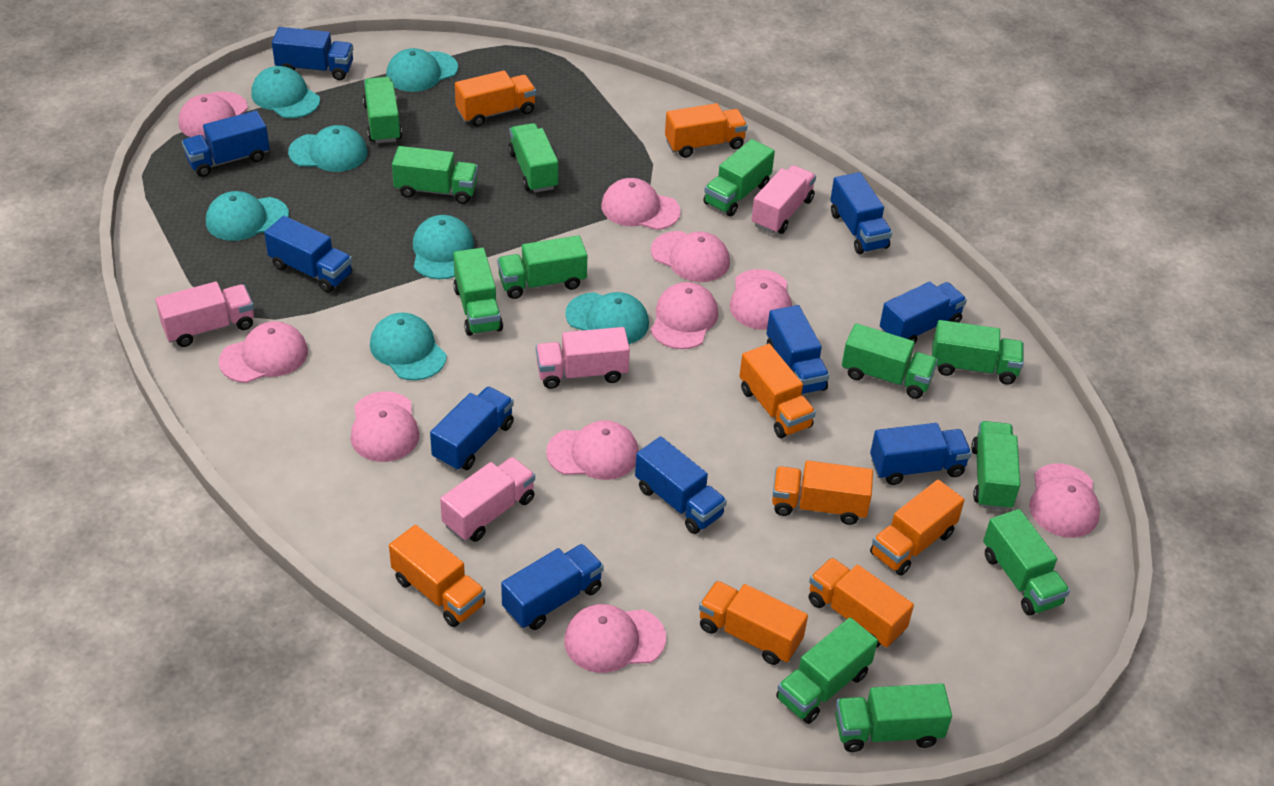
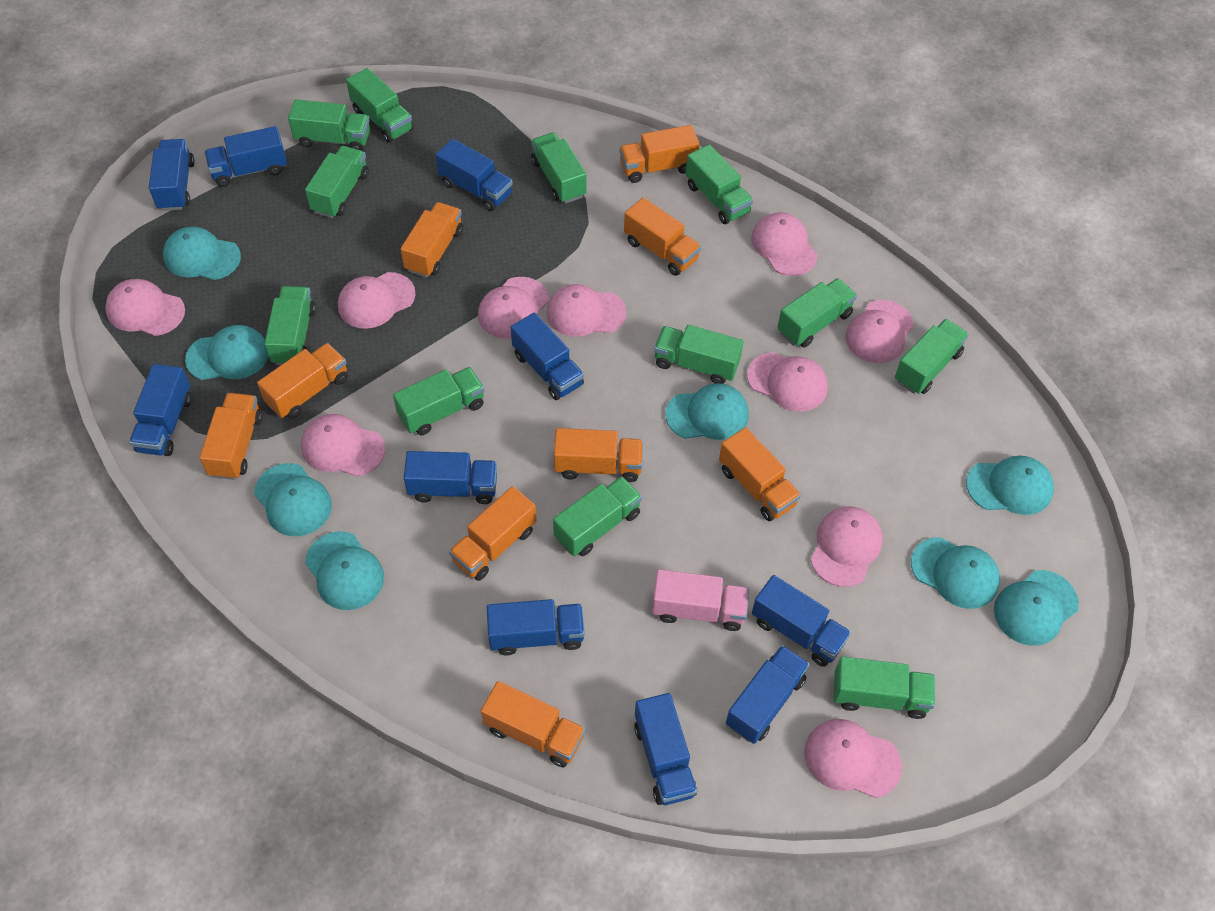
orange truck: [389,525,485,627] [455,71,536,127] [665,103,747,158] [699,581,808,665] [740,344,816,438] [772,460,873,525] [809,557,914,648] [870,480,964,576] = 8 -> [199,393,263,480] [257,343,348,418] [401,202,463,278] [449,486,537,581] [481,681,585,768] [554,428,643,482] [619,125,699,183] [624,198,701,276] [719,427,801,521] = 9
pink truck: [156,282,254,347] [440,457,535,542] [536,327,630,389] [751,165,816,234] = 4 -> [652,569,749,631] = 1
turquoise cap: [206,191,289,241] [251,66,320,118] [288,125,368,172] [370,313,447,380] [386,48,458,92] [413,215,474,279] [565,292,649,344] = 7 -> [163,226,241,280] [185,325,269,380] [254,463,332,536] [305,531,384,610] [666,383,749,440] [911,537,1000,609] [966,456,1054,515] [994,570,1079,646] = 8

